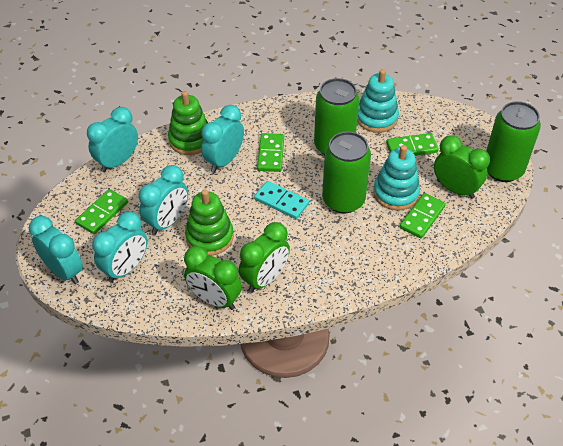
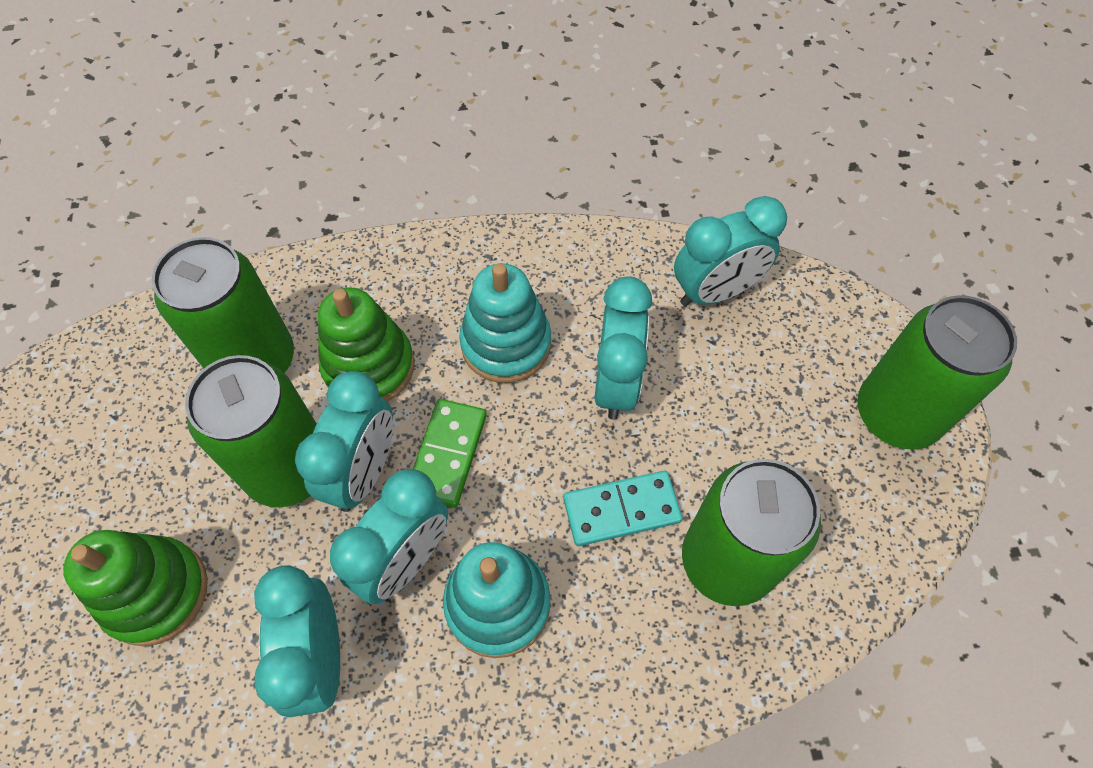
green can: [314,78,359,155] [322,132,371,213] [486,101,541,182] = 3 -> [152,237,294,373] [185,355,317,507] [682,459,821,606] [857,295,1017,450] = 4
green clock: [184,246,242,310] [239,222,290,293] [434,135,490,199] = 3 -> none = 0
green domino: [75,189,128,234] [257,133,284,172] [386,133,439,156] [400,193,446,239] = 4 -> [413,399,487,508] = 1

